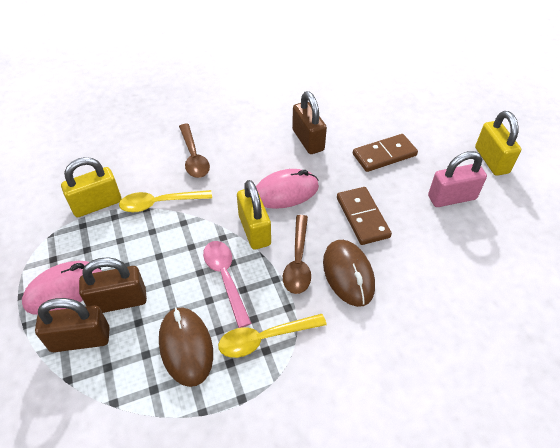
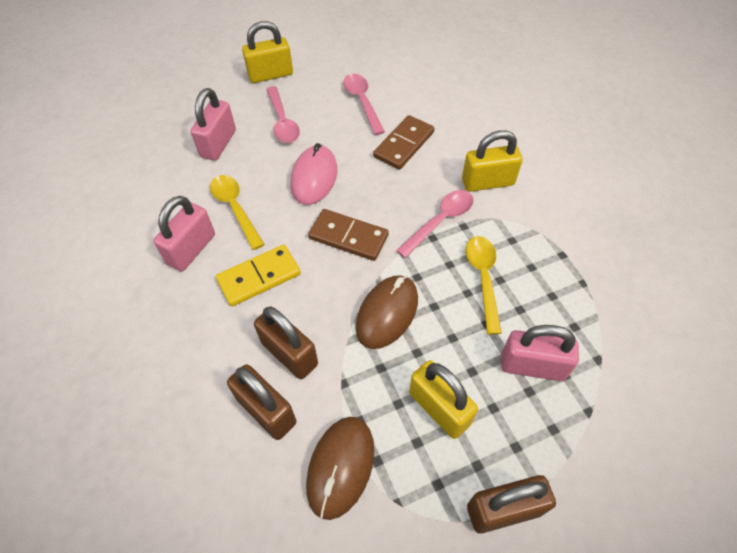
brown spoon: [179,124,210,178] [283,215,311,294] = 2 -> none = 0
pink mouse: [22,261,102,315] [256,169,319,209] = 2 -> [290,143,337,205] = 1
pink padlock: [428,151,487,207] = 1 -> [154,196,215,271] [191,88,236,160] [501,325,579,381] = 3
pink spoon: [203,241,252,328] = 1 -> [266,86,300,143] [343,74,385,135] [396,190,473,258] = 3
yellow domino: none = 0 -> [216,245,301,307] = 1

